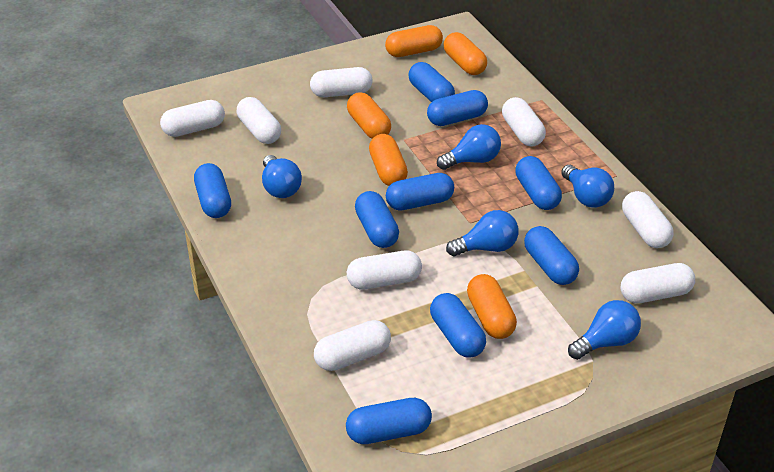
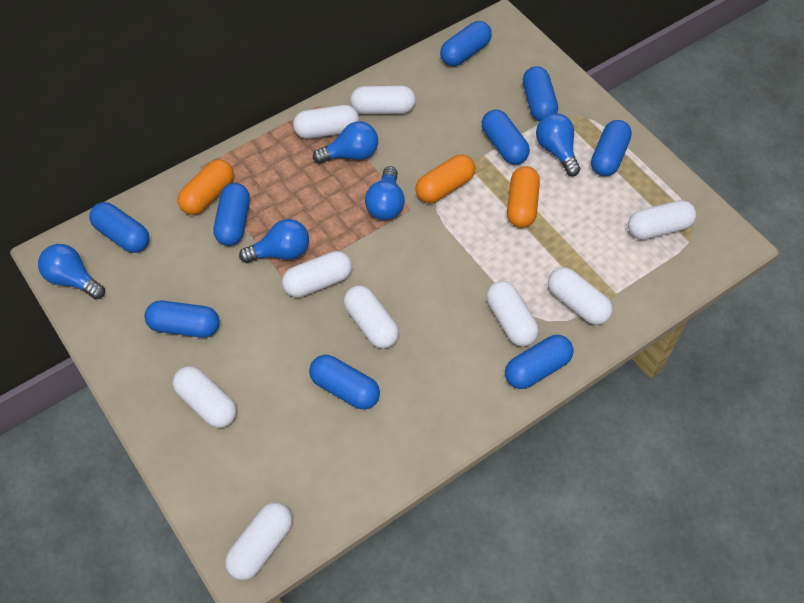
orange capsule: [347,92,391,139] [369,134,408,186] [385,25,443,57] [444,32,487,75] [467,274,517,339] = 5 -> [177,159,234,215] [416,155,475,203] [507,166,540,228] = 3
white capsule: [160,100,225,137] [237,97,281,144] [310,67,372,97] [314,320,391,371] [347,251,422,289] [502,97,546,147] [621,263,695,303] [622,191,674,248] = 8 -> [172,366,237,428] [225,502,292,580] [282,251,352,298] [293,105,359,139] [344,286,399,348] [350,86,416,114] [486,281,539,347] [548,267,613,325] [628,200,696,240] = 9

